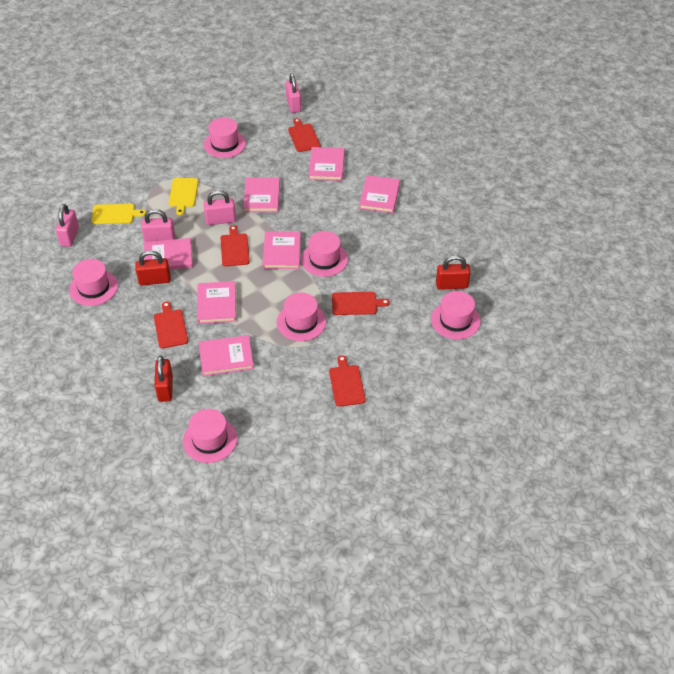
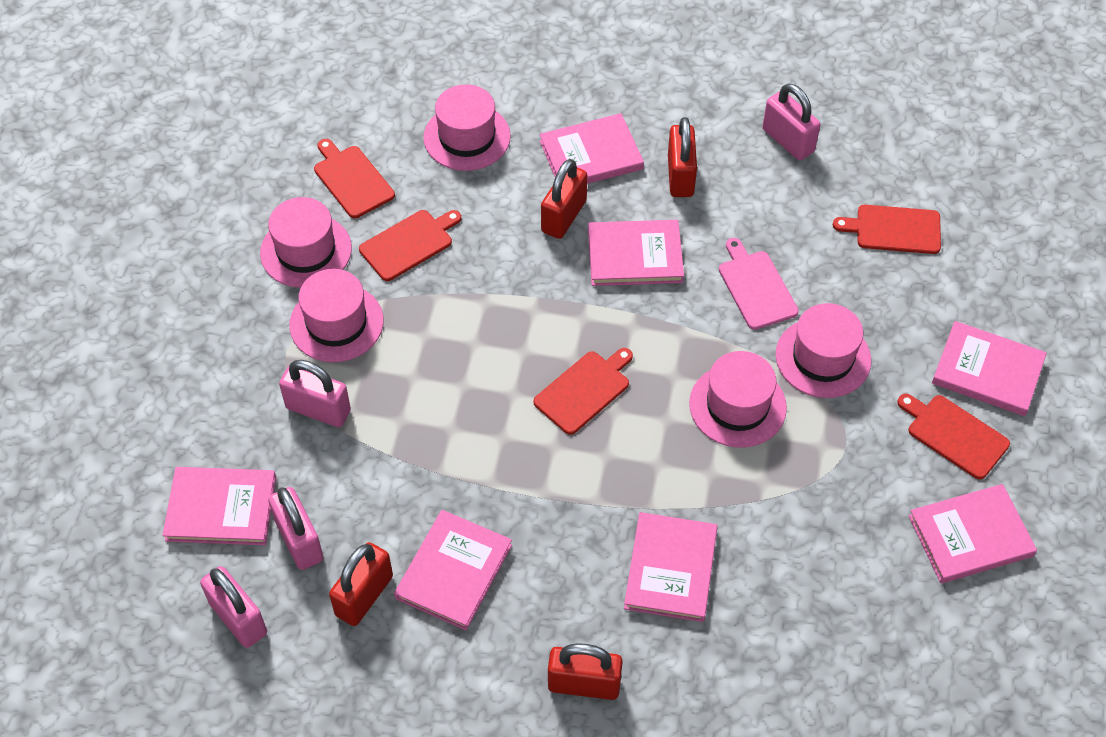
pink cutting board: none = 0 -> [719,238,799,330] = 1
pink hat: [69,259,118,306] [183,409,237,463] [204,118,246,158] [277,293,326,341] [301,231,348,277] [431,291,481,339] = 6 -> [260,197,352,288] [289,269,384,362] [423,84,511,171] [689,351,787,448] [776,303,871,398] = 5
red padlock: [135,250,171,285] [155,356,173,402] [436,255,471,290] = 3 -> [329,542,393,626] [541,159,587,239] [548,643,623,700] [668,117,697,197] = 4
yellow cutting board: [91,204,146,224] [169,178,198,215] = 2 -> none = 0

